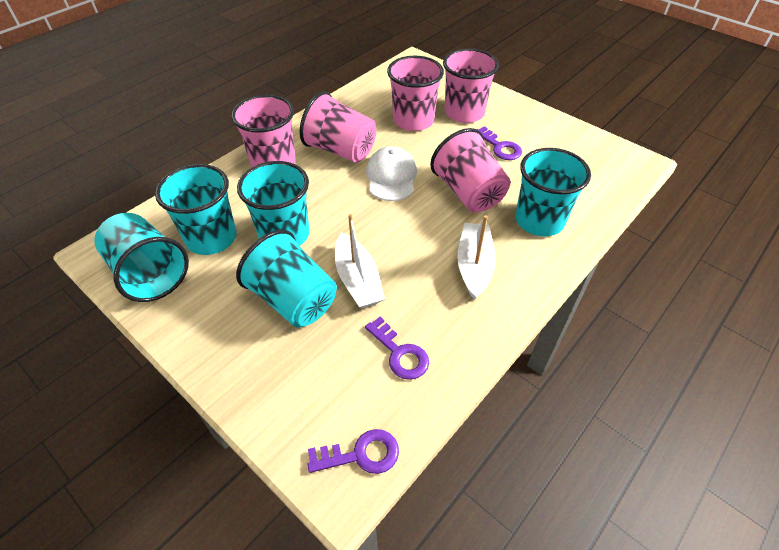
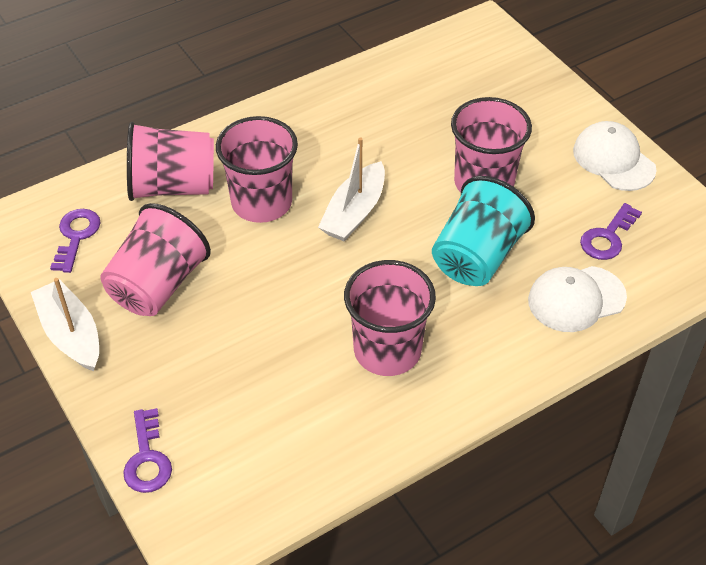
turquoise cup: [94,213,189,302] [155,164,237,255] [236,230,337,327] [237,161,309,246] [515,148,591,236] = 5 -> [432,176,535,286] = 1
white cap: [366,146,417,201] = 1 -> [528,266,627,332] [573,121,657,191] = 2

